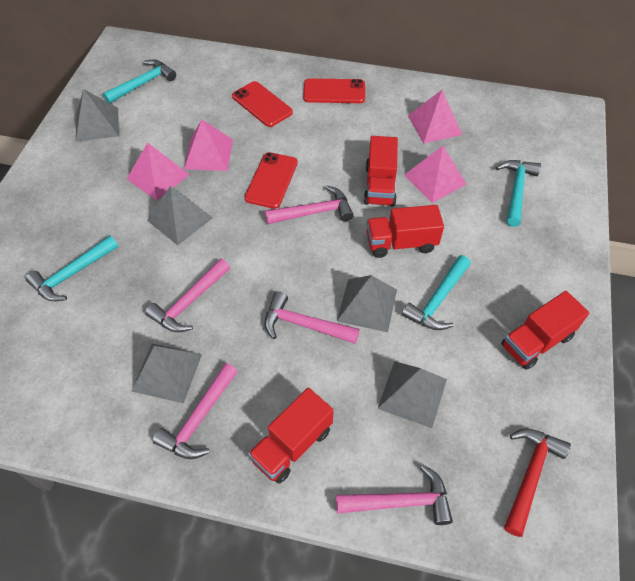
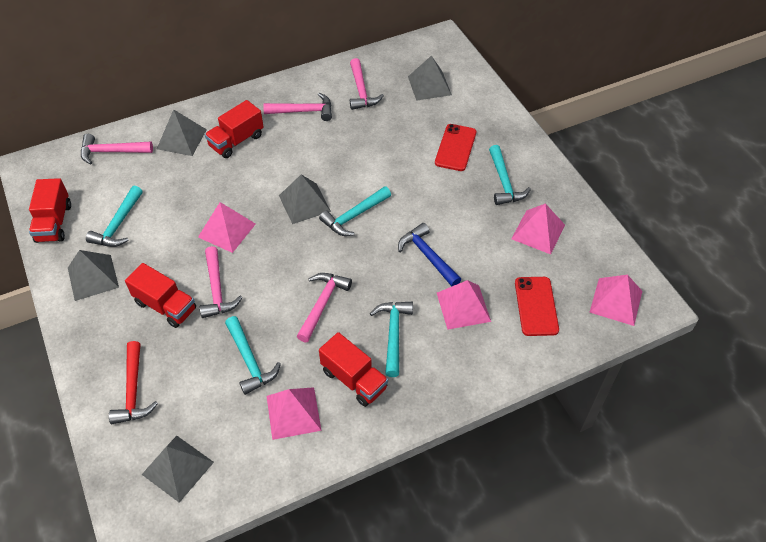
blue hammer: none = 0 -> [398,223,462,287] = 1
pink pyramid: [127,142,190,200] [184,120,233,171] [404,146,466,203] [408,90,463,144] = 4 -> [198,202,256,253] [267,387,322,440] [437,280,491,330] [511,203,565,254] [590,275,642,326] = 5
red phone: [232,81,293,127] [244,152,298,209] [303,78,365,103] = 3 -> [435,124,476,171] [515,277,559,336] = 2
turquoise hammer: [25,235,118,301] [103,59,176,103] [402,255,471,330] [496,160,541,227] = 4 -> [86,186,143,247] [225,316,281,395] [319,186,391,236] [370,302,413,377] [489,145,531,205] = 5

